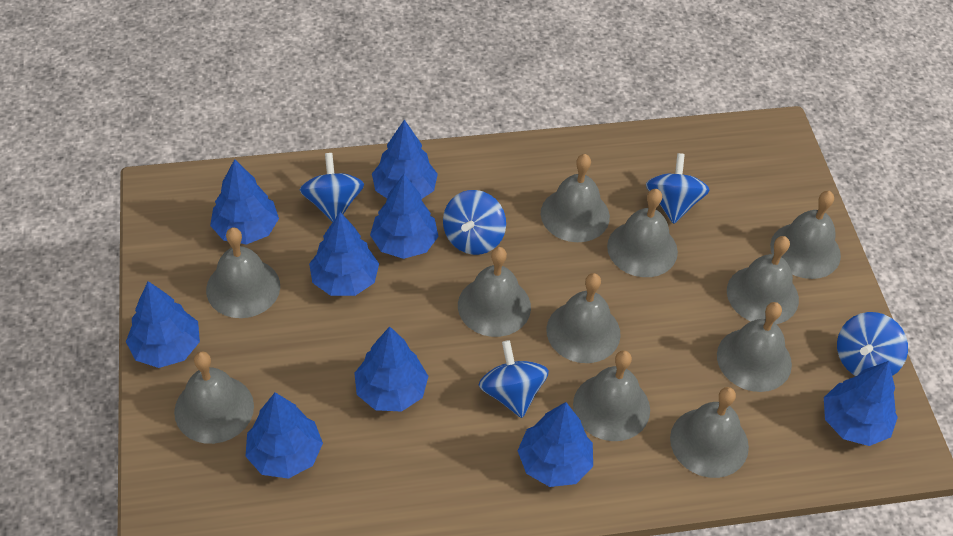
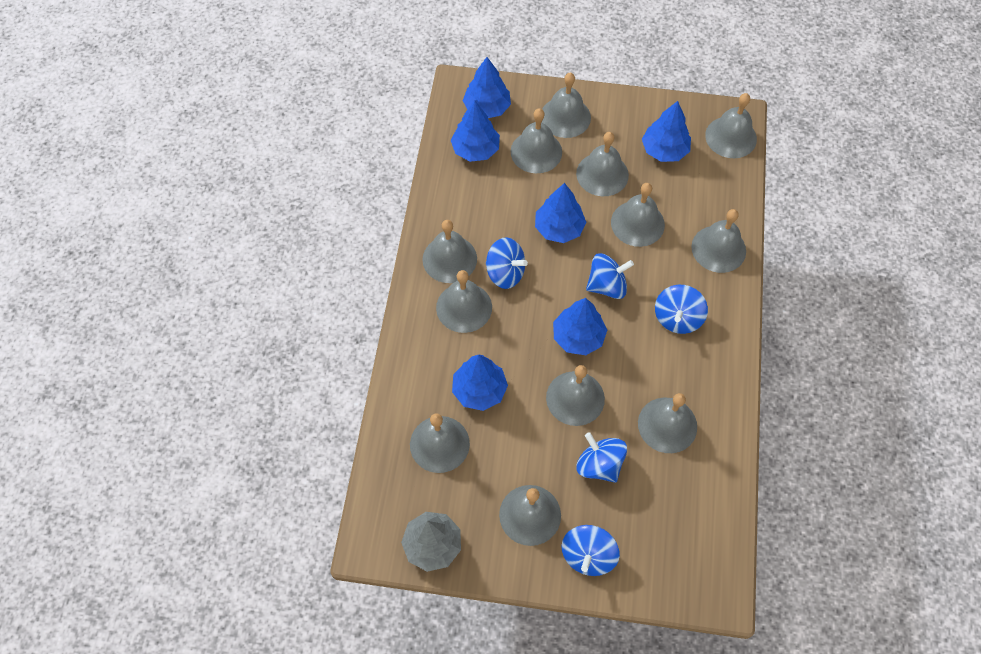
blue tree: [126,281,200,368] [210,159,279,245] [245,393,323,479] [309,212,379,296] [354,327,428,412] [370,174,439,259] [372,119,438,199] [518,402,593,487] [824,361,898,446] = 9 -> [451,101,500,162] [452,355,508,411] [463,57,511,118] [535,183,586,243] [553,298,607,355] [642,101,691,162] = 6
grey bell: [174,351,254,444] [206,228,280,318] [458,247,531,337] [541,154,610,242] [546,273,621,363] [573,350,650,441] [607,189,678,277] [670,387,749,478] [717,302,792,392] [727,236,799,324] [770,191,841,279] = 11 -> [410,413,470,473] [422,220,477,283] [436,270,492,333] [499,485,561,546] [511,108,562,173] [542,73,591,138] [546,365,605,426] [576,132,629,196] [611,183,665,247] [638,393,697,453] [691,209,746,273] [705,93,757,158] = 12
grey tree: none = 0 -> [401,512,461,572] = 1

